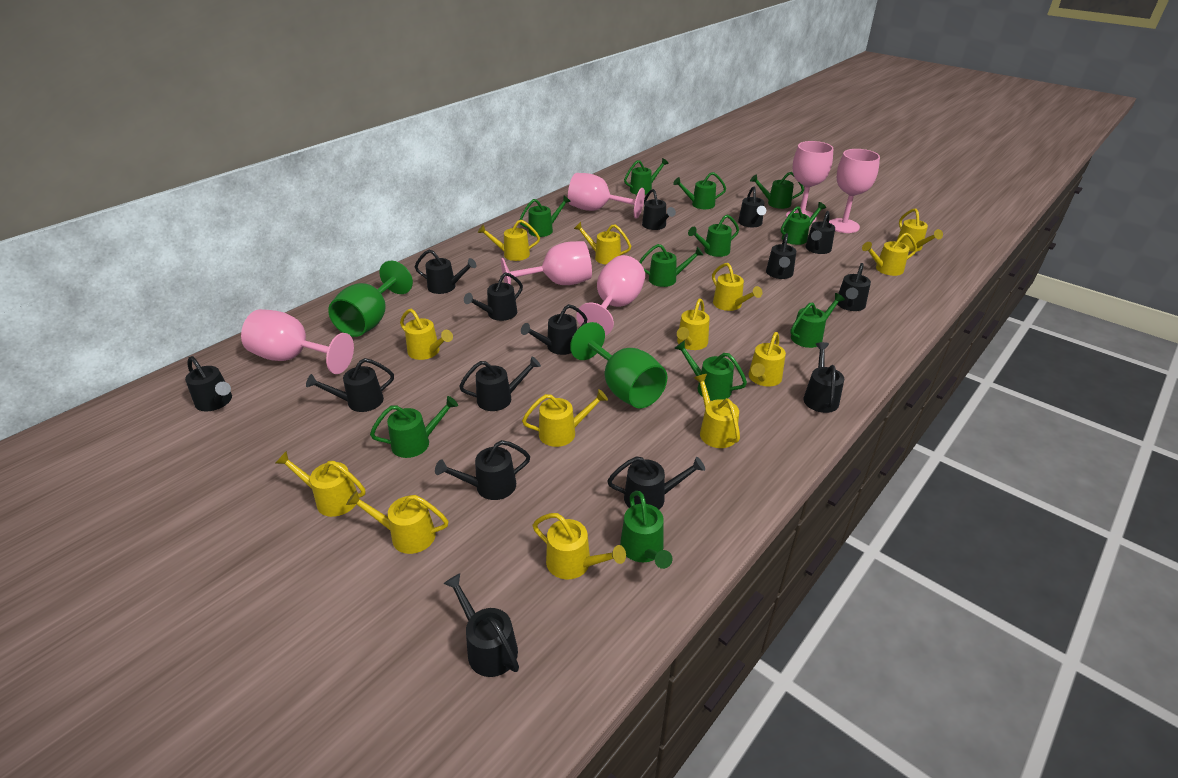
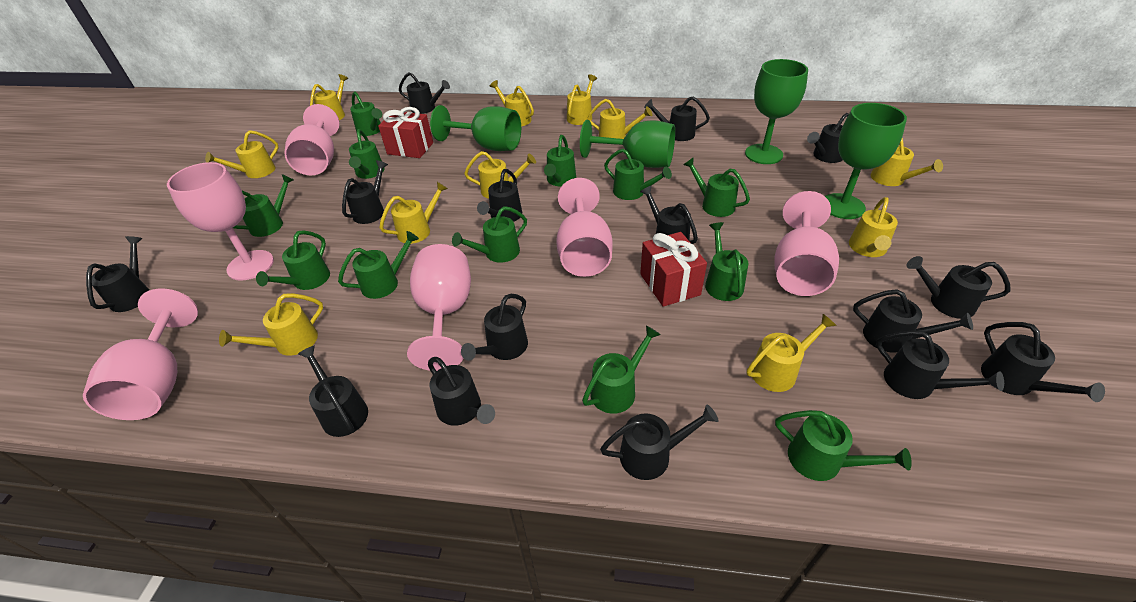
green goblet: [328,261,413,337] [570,322,667,408] = 2 -> [430,105,521,151] [580,120,675,168] [745,59,808,164] [825,103,907,219] = 4
green watering can: [370,396,458,458] [520,196,571,237] [620,491,672,569] [624,158,669,195] [639,244,703,287] [673,172,726,209] [674,340,747,401] [688,215,739,257] [750,172,804,209] [781,202,826,245] [790,293,845,348] = 11 -> [233,174,294,237] [256,230,330,290] [338,231,419,299] [349,129,384,179] [350,91,382,136] [452,206,527,263] [544,135,576,186] [582,325,661,414] [604,149,672,200] [683,157,750,217] [705,222,748,301] [775,410,912,481] = 12
red gift: none = 0 -> [378,107,433,158] [640,232,707,307] = 2
yellow watering can: [275,451,365,517] [346,490,448,554] [400,309,453,360] [478,220,540,261] [522,389,608,447] [533,513,626,579] [574,222,631,265] [677,299,710,350] [694,374,740,448] [712,263,762,311] [749,332,786,387] [862,233,917,276] [897,208,943,252] = 13 -> [205,130,279,178] [219,293,323,356] [310,74,348,120] [379,182,448,244] [464,151,536,199] [490,80,534,126] [567,75,597,125] [587,99,652,139] [747,314,837,392] [849,197,898,257] [871,138,943,186] = 11

